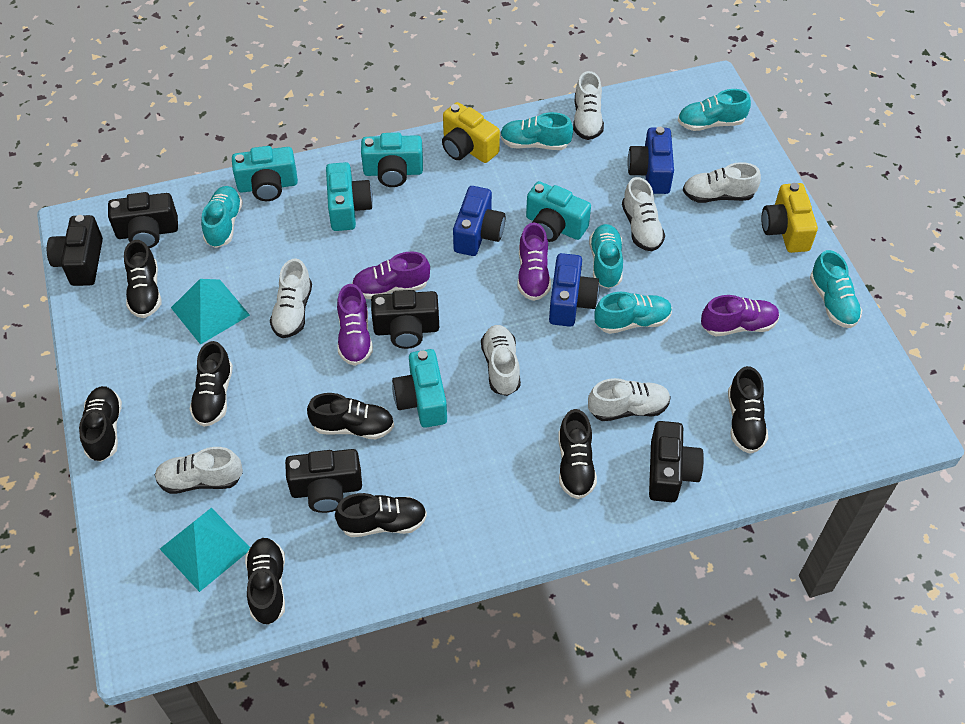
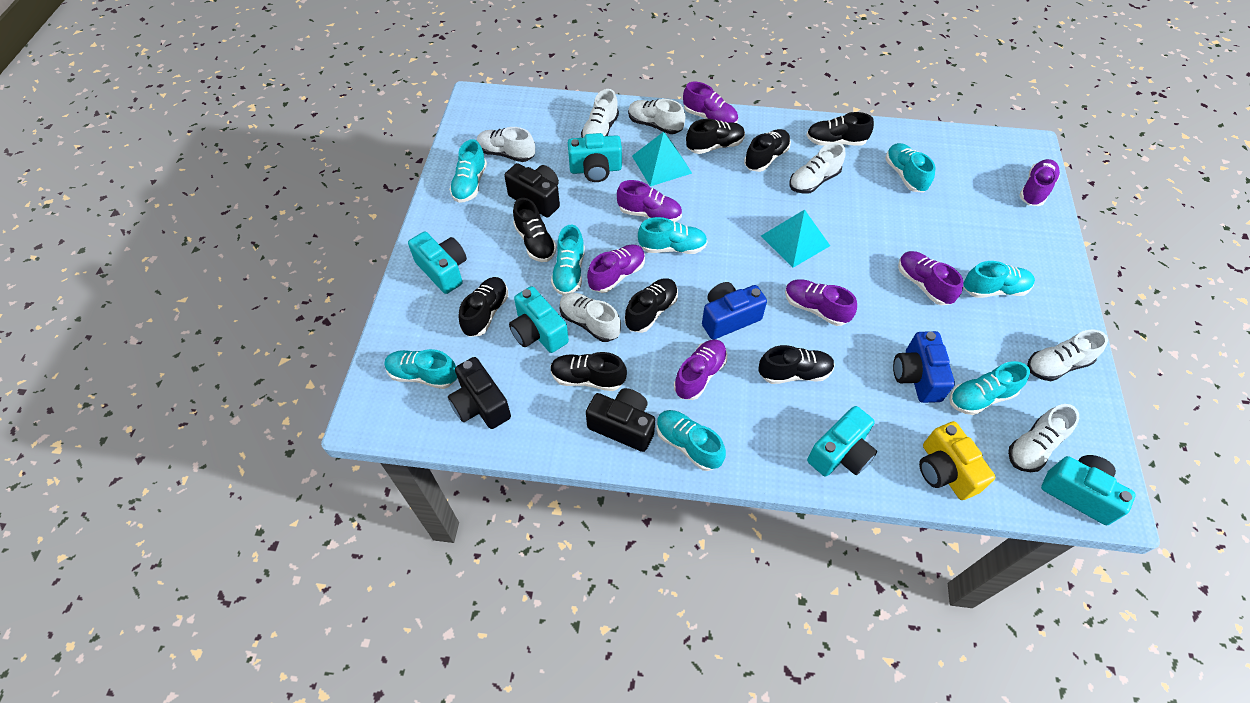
black camera: [47,215,103,286] [108,192,178,248] [285,449,362,513] [371,290,439,349] [649,421,704,502] = 5 -> [448,357,511,429] [504,163,560,217] [586,388,655,452] = 3
blue camera: [453,186,505,256] [549,253,599,327] [627,127,674,194] = 3 -> [702,282,767,340] [893,331,955,403] = 2
purple shoe: [337,284,373,366] [352,251,430,299] [518,222,551,301] [701,295,780,337] = 4 -> [587,245,645,293] [617,180,682,222] [674,339,727,400] [683,82,738,123] [785,279,857,326] [898,251,964,305] [1019,159,1060,206] = 7
turquoise shoe: [201,186,243,248] [500,112,573,150] [589,224,623,289] [595,292,672,334] [678,89,751,131] [810,250,862,328] = 6 -> [384,349,457,389] [449,139,487,203] [551,224,585,295] [638,217,708,254] [656,410,726,471] [885,143,935,192] [949,361,1030,415] [963,261,1035,298] = 8
yellow camera: [442,102,500,163] [761,183,818,253] = 2 -> [919,421,996,500] = 1

